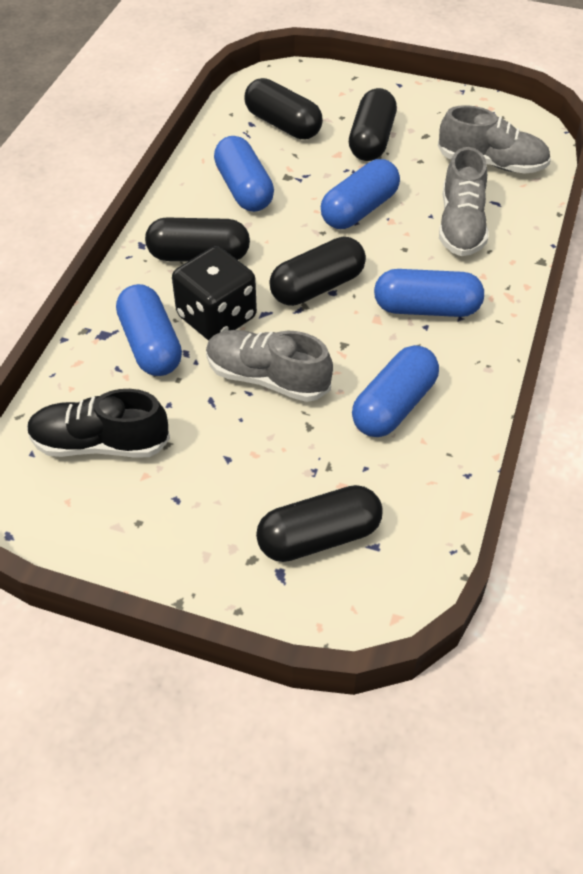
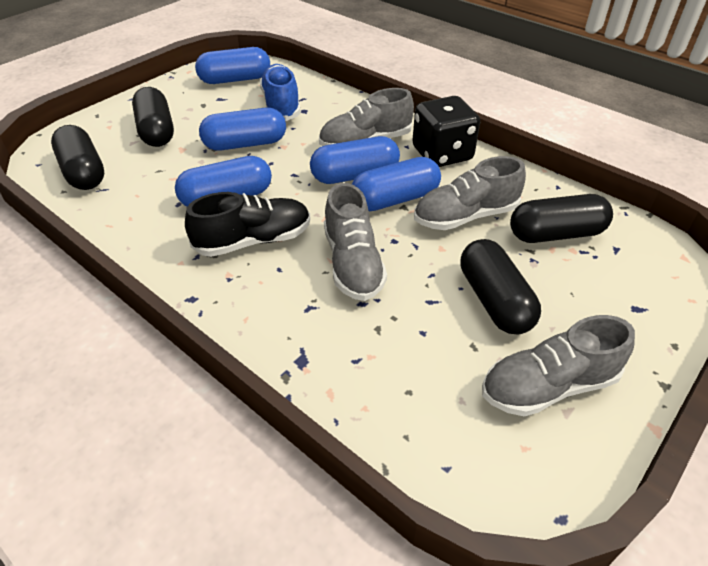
black capsule: [145,217,250,262] [245,78,323,139] [256,485,383,562] [269,237,366,306] [349,88,397,161] = 5 -> [51,125,104,190] [132,87,174,147] [460,239,541,334] [510,194,613,243] = 4
blue shoe: none = 0 -> [260,64,301,121] = 1
grey shoe: [206,330,333,402] [438,105,551,174] [439,147,488,256] = 3 -> [319,88,414,146] [324,183,387,301] [414,156,526,230] [482,315,635,416] = 4

